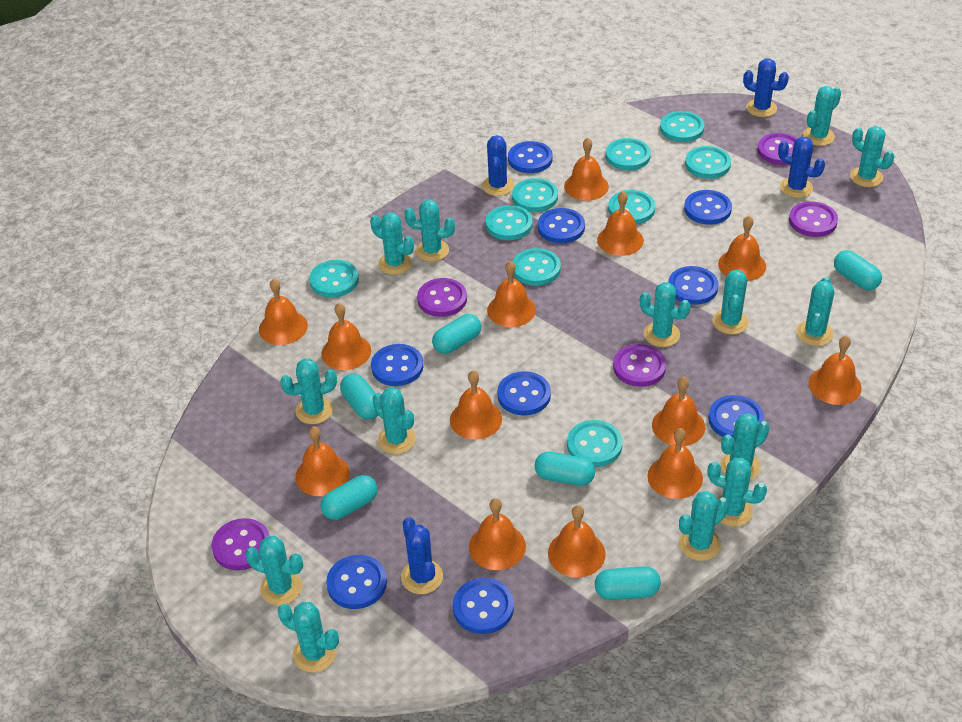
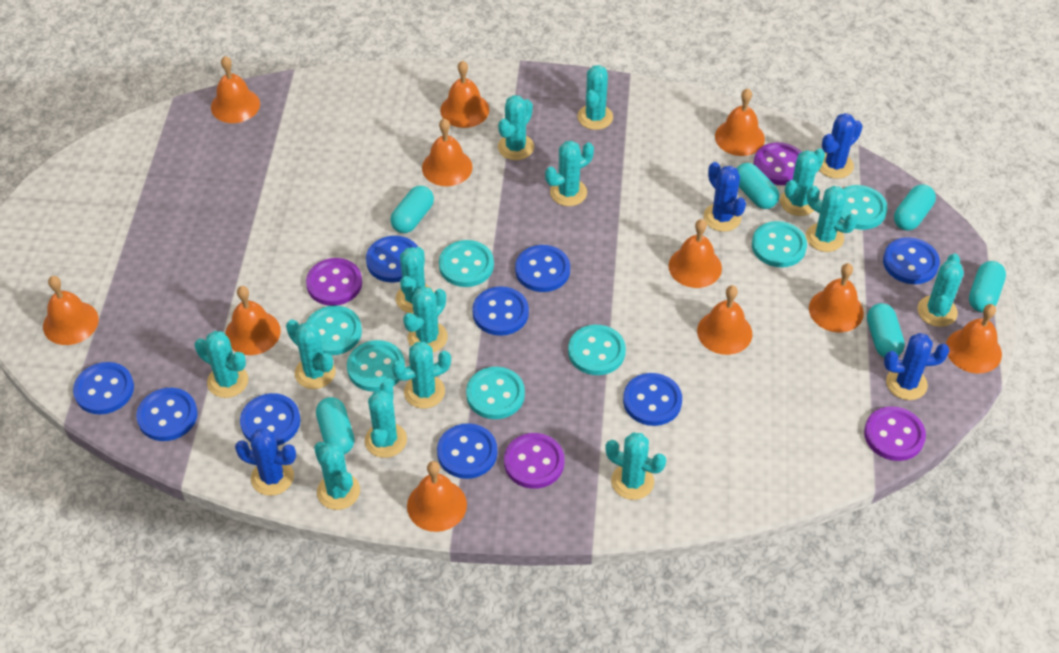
orange bell: [259,279,308,345] [295,426,350,496] [321,303,371,370] [450,370,502,440] [469,498,526,570] [487,261,536,327] [548,505,605,578] [564,138,609,201] [597,191,644,256] [647,428,703,499] [652,377,705,446] [718,216,766,281] [809,336,862,405] = 13 -> [43,276,99,345] [211,56,260,123] [225,286,281,355] [407,461,467,532] [422,119,473,186] [440,60,489,128] [668,219,722,288] [697,285,752,355] [715,88,765,156] [809,263,864,332] [946,304,1002,373] = 11
purple button: [211,518,270,570] [417,278,467,317] [613,344,666,387] [757,133,798,165] [789,201,838,237] = 5 -> [306,258,362,306] [504,433,564,489] [754,142,801,185] [864,406,926,461] = 4
turquoise button: [309,260,359,298] [486,205,533,240] [512,178,558,212] [513,248,561,286] [567,420,622,467] [606,138,651,170] [608,190,655,224] [660,111,705,142] [685,146,731,179] = 9 -> [306,305,362,356] [347,340,405,392] [439,240,494,287] [466,367,525,419] [568,325,626,375] [752,221,807,267] [841,185,888,230] = 7

